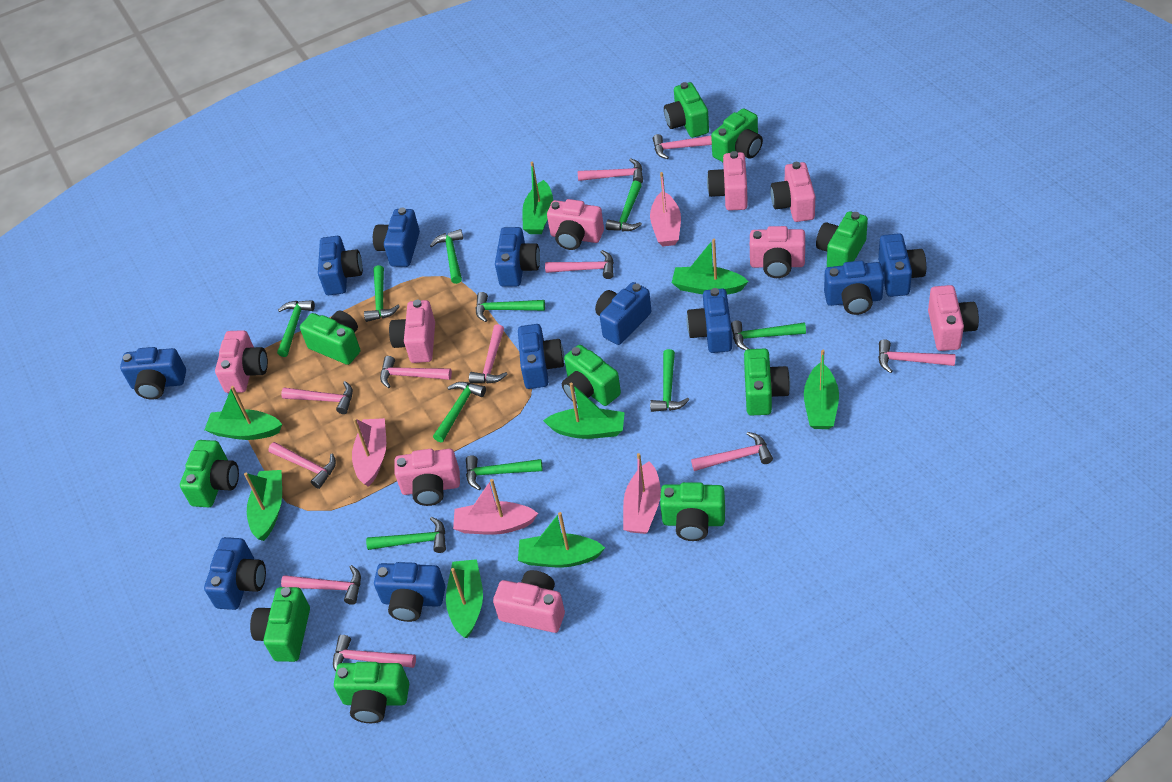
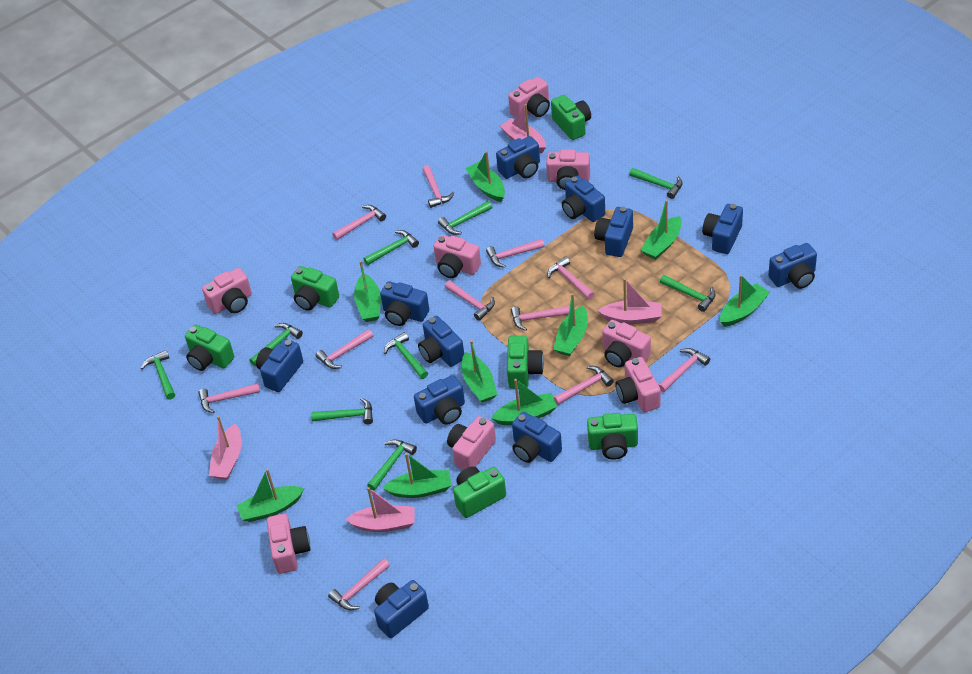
green boat: [204,386,282,440] [244,470,282,541] [446,559,483,638] [518,512,605,567] [522,162,553,234] [543,383,625,439] [672,239,749,294] [804,350,839,429] = 8 -> [236,469,304,522] [354,261,381,322] [383,453,451,498] [462,340,498,403] [465,151,505,202] [491,379,557,425] [553,293,588,356] [641,200,682,260] [720,275,770,327] = 9
green camera: [180,440,239,507] [250,587,310,662] [300,311,360,365] [334,662,409,723] [562,345,621,406] [660,482,725,541] [664,82,709,138] [711,108,763,162] [744,349,790,415] [816,211,868,267] = 10 -> [185,324,234,371] [291,266,339,311] [453,466,506,518] [507,336,544,389] [551,95,591,140] [587,413,638,460] = 6
green hammer: [277,300,315,357] [364,265,400,322] [366,517,446,553] [430,229,463,284] [433,382,486,442] [466,455,543,490] [476,292,545,322] [606,181,642,231] [650,349,689,412] [731,320,806,350] = 10 -> [141,350,175,400] [249,323,303,366] [311,398,373,424] [363,230,419,265] [367,439,417,491] [384,332,428,379] [438,201,492,235] [629,168,683,199] [660,275,716,312] = 9
pink camera: [215,330,268,393] [389,300,435,363] [395,449,460,506] [493,570,565,633] [547,199,604,250] [707,151,748,211] [750,226,805,278] [771,162,815,222] [928,285,979,351] = 9 -> [202,268,252,314] [267,514,310,574] [433,235,481,278] [447,416,496,470] [508,77,550,117] [546,150,590,190] [602,320,651,368] [615,357,661,412] = 8

